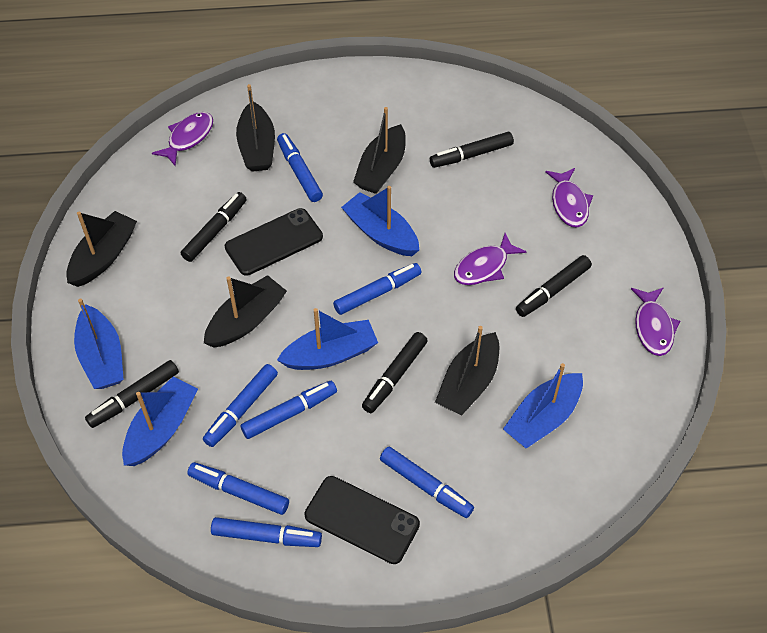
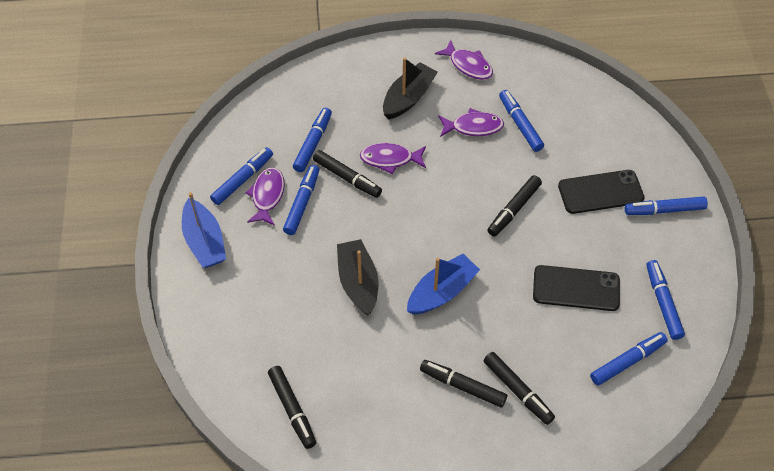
black boat: [66,211,137,287] [204,275,287,348] [236,84,275,172] [353,107,406,194] [435,326,499,416] = 5 -> [337,239,378,316] [383,57,438,120] = 2
blue boat: [74,299,124,389] [122,377,198,466] [277,308,378,370] [341,186,419,256] [503,363,583,448] = 5 -> [182,192,226,268] [407,254,480,315] = 2

